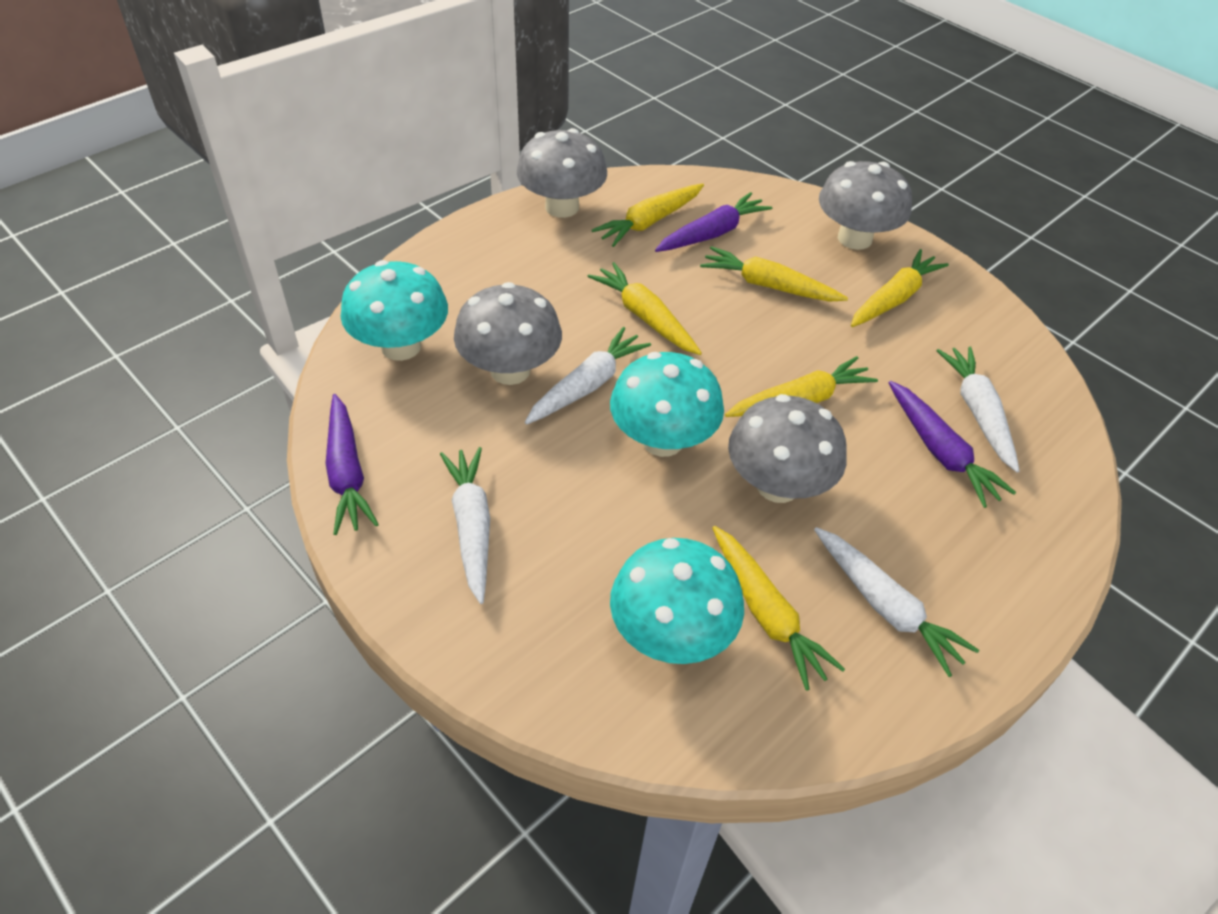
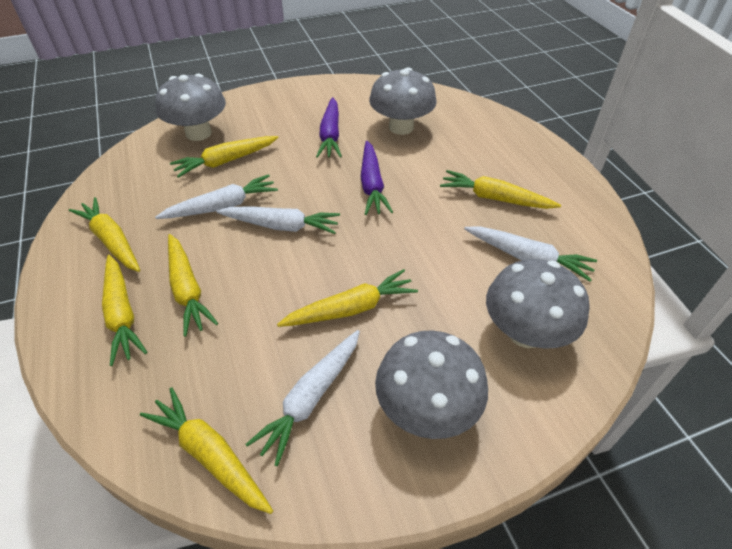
purple carrot: [325,394,379,535] [655,192,772,252] [888,381,1016,508] = 3 -> [316,97,342,158] [361,141,393,215] = 2
turquoise mushroom: [341,260,448,361] [610,352,724,457] [610,538,744,664] = 3 -> none = 0
yellow carrot: [587,262,702,355] [592,183,704,247] [700,246,848,302] [712,526,845,691] [725,356,878,417] [851,249,949,327] = 6 -> [69,197,140,272] [102,255,148,366] [140,387,273,514] [168,234,218,337] [170,136,278,178] [277,269,418,327] [440,170,561,209] = 7

